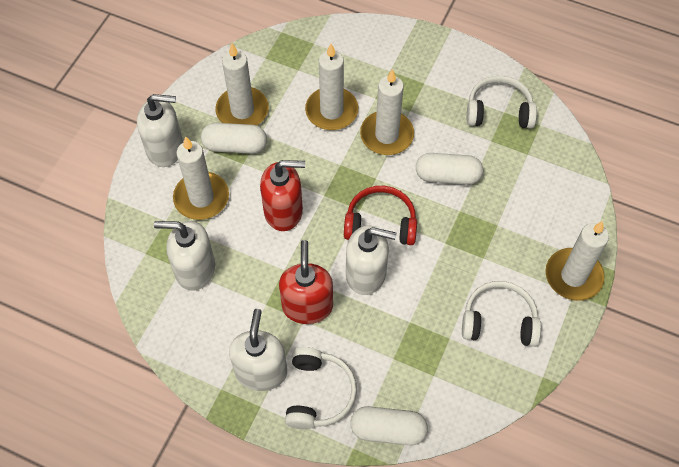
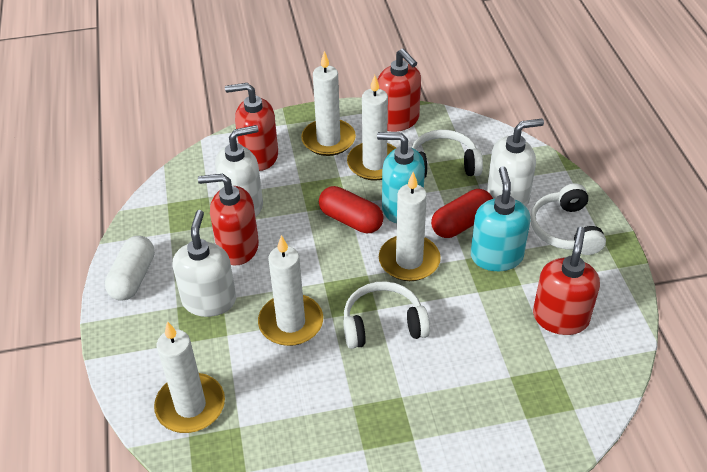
red capsule: none = 0 -> [319,186,384,233] [431,189,493,238] = 2
red headphones: [344,186,417,245] = 1 -> none = 0
red soap dispenser: [260,160,305,231] [279,240,333,324] = 2 -> [198,174,259,265] [225,83,278,171] [378,49,421,132] [533,227,600,335] = 4
turquoise soap dispenser: none = 0 -> [377,132,425,223] [471,166,530,271] = 2
white capsule: [201,123,267,154] [350,406,428,445] [416,153,483,185] = 3 -> [105,236,155,301] = 1
white soap dispenser: [137,94,183,167] [154,221,215,290] [229,309,287,391] [346,226,397,295] = 4 -> [172,210,236,317] [215,125,263,217] [487,119,544,206] = 3

